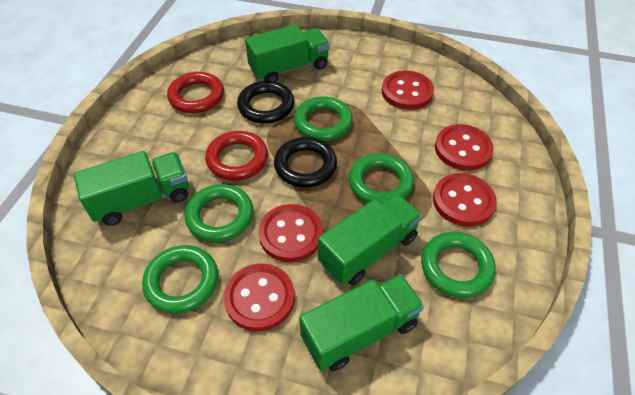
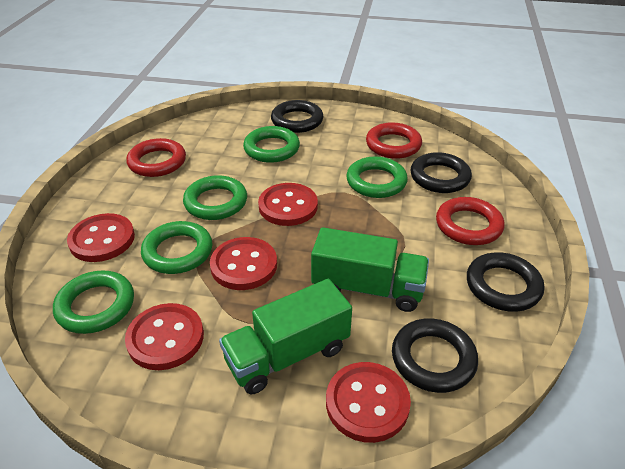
black ring: [237,81,294,124] [274,137,337,188] = 2 -> [271,100,323,133] [392,318,478,393] [410,152,472,193] [467,252,544,312] = 4
green truck: [73,151,189,226] [245,24,330,82] [299,274,424,371] [318,193,422,285] = 4 -> [219,279,352,394] [311,227,429,312] = 2
red ring: [167,72,224,113] [205,131,268,180] = 2 -> [126,138,186,177] [366,122,422,159] [436,197,505,245] = 3

